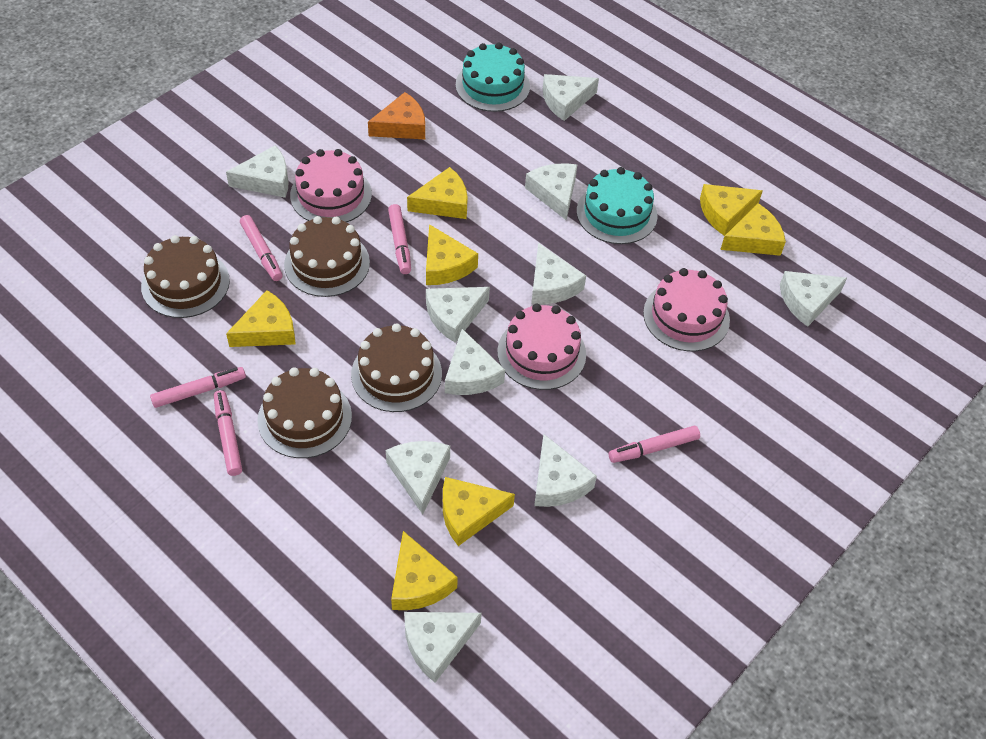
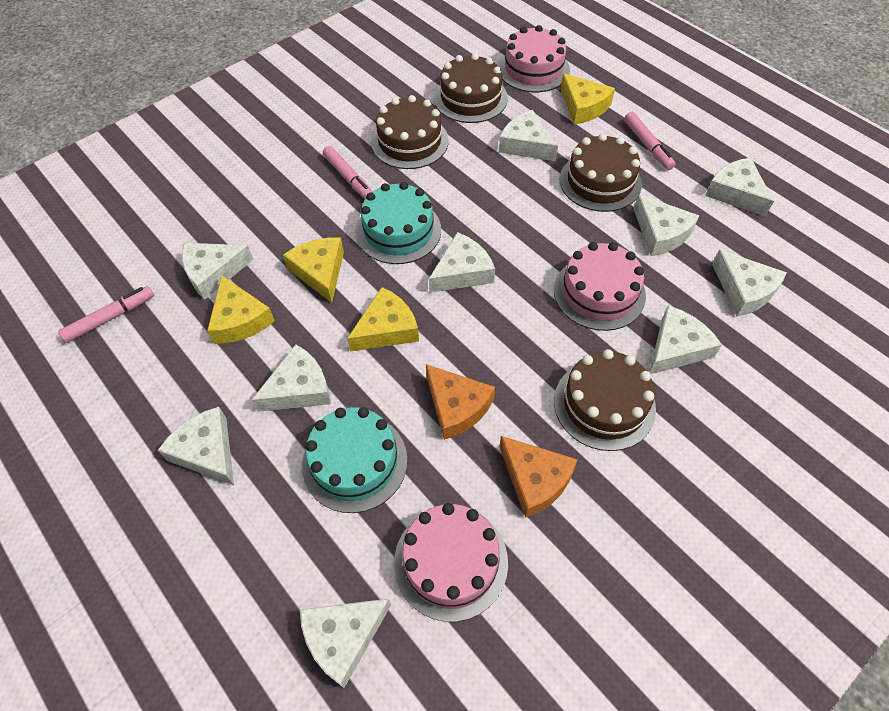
orange cheese: [368,92,425,139] = 1 -> [426,364,495,440] [500,436,578,518] = 2
pink marker: [150,367,246,408] [214,390,242,476] [240,215,283,281] [388,204,411,274] [609,426,700,463] = 5 -> [58,286,154,343] [323,146,373,199] [624,112,675,170] = 3
yellow cheese: [226,290,296,347] [391,531,458,610] [407,167,468,219] [426,224,478,285] [443,477,515,546] [700,184,763,236] [720,203,786,256] = 7 -> [207,275,275,344] [283,238,344,303] [347,287,419,351] [561,73,615,124] = 4

